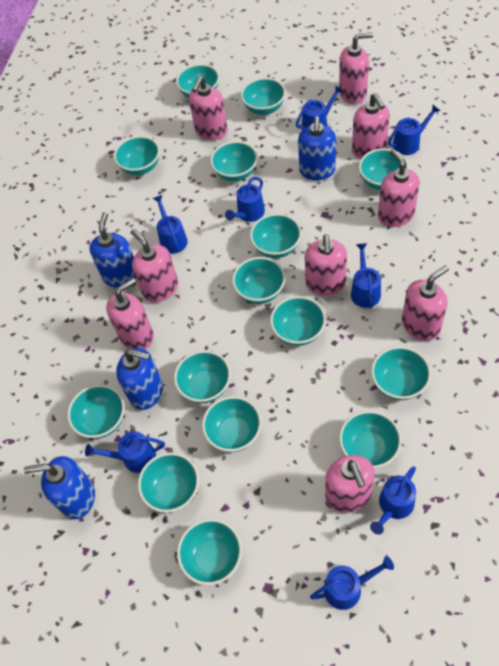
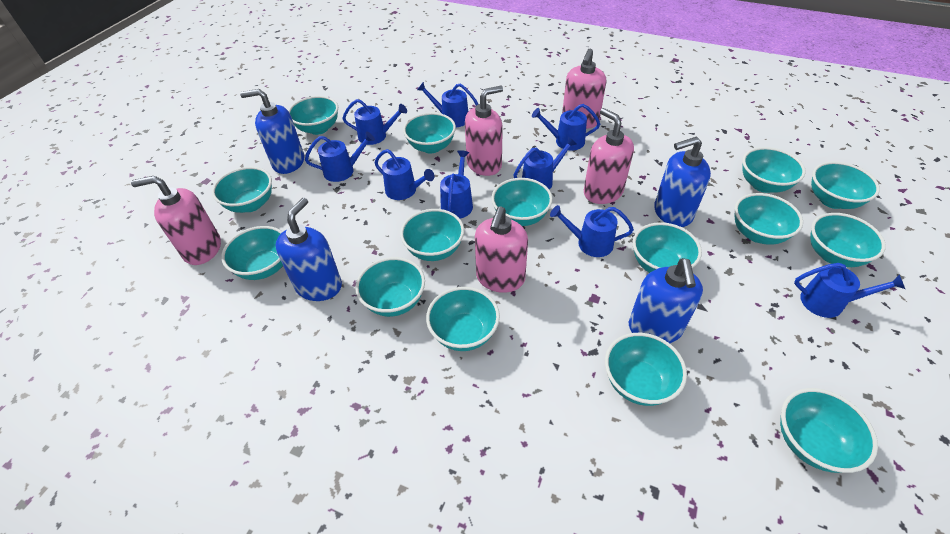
blue watering can: [85,431,165,473] [153,195,188,254] [225,177,265,222] [296,85,343,130] [310,556,394,610] [351,243,381,308] [370,467,416,535] [388,105,440,155] = 8 -> [305,132,375,182] [342,99,407,145] [374,149,435,200] [417,82,478,127] [440,150,473,218] [514,136,577,190] [532,104,600,151] [550,205,634,257] [794,263,905,318] = 9
pink soap dispenser: [106,278,154,349] [131,229,178,303] [189,76,228,140] [305,234,347,296] [326,455,375,513] [339,32,373,104] [352,93,390,159] [378,149,420,227] [402,265,449,341] = 9 -> [131,176,221,265] [465,86,503,176] [475,206,528,293] [562,49,606,129] [584,108,634,204] = 5

